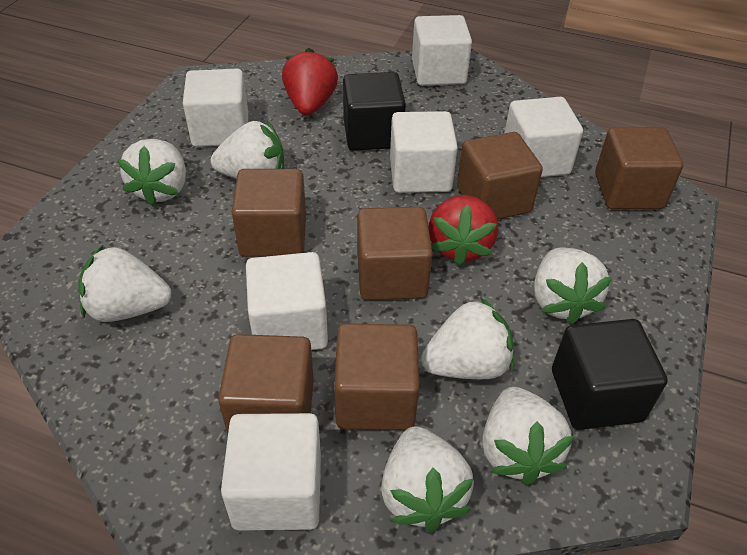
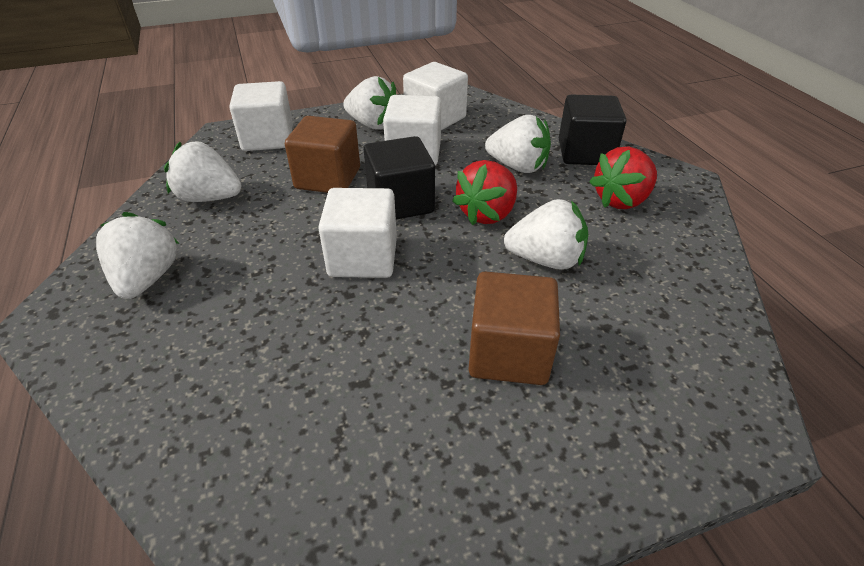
brown cube: [218,334,314,435] [232,169,306,257] [334,323,419,430] [357,207,433,300] [457,132,543,219] [595,127,683,209] = 6 -> [285,116,360,193] [468,271,560,385] = 2
white cube: [183,69,248,147] [221,413,321,531] [246,252,328,350] [390,111,458,193] [412,15,472,86] [505,97,583,177] = 6 -> [229,81,293,151] [318,188,397,278] [383,95,441,166] [403,62,468,130] = 4
white strawberry: [78,245,171,322] [118,139,186,206] [211,121,284,179] [381,427,474,531] [421,297,515,379] [482,387,574,485] [534,247,612,325] = 7 -> [96,212,180,299] [164,141,241,202] [343,76,397,130] [485,115,551,173] [504,199,588,270] = 5

